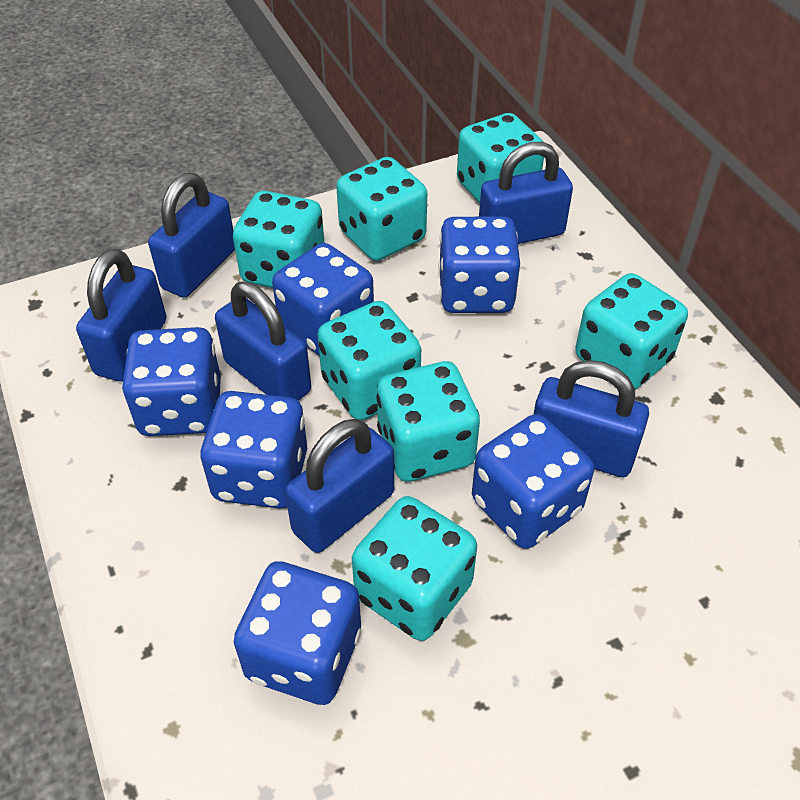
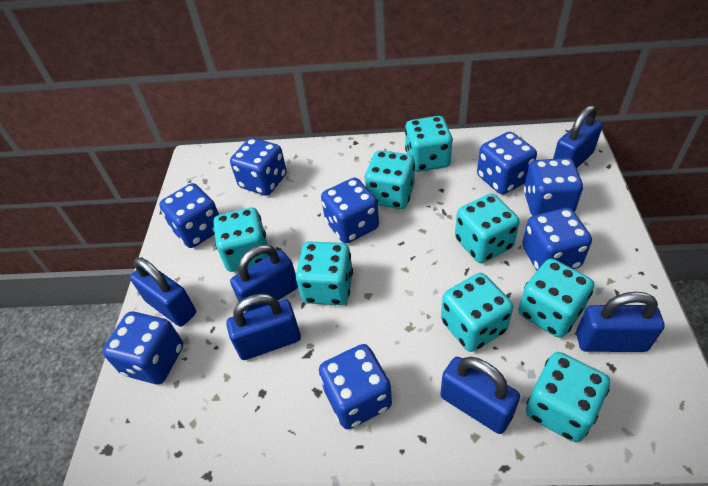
blue dice: [122,327,221,436] [200,391,307,508] [234,561,361,705] [272,243,374,355] [438,217,520,313] [472,414,594,549] = 6 -> [103,311,183,384] [159,183,219,248] [230,138,287,196] [319,344,392,429] [321,178,379,243] [477,132,537,194] [522,208,592,270] [524,158,583,216] = 8
turquoise dice: [233,191,324,288] [317,301,421,420] [336,157,427,261] [352,496,477,641] [376,361,480,482] [457,113,544,203] [575,273,688,390] = 7 -> [213,207,269,272] [296,242,353,305] [365,150,415,209] [405,116,453,172] [441,273,513,352] [455,194,520,263] [518,259,594,338] [526,352,610,442] = 8

